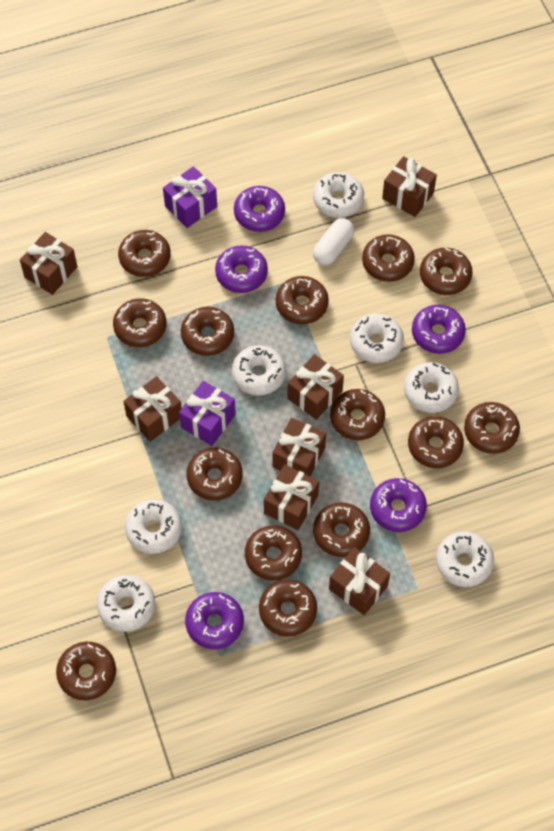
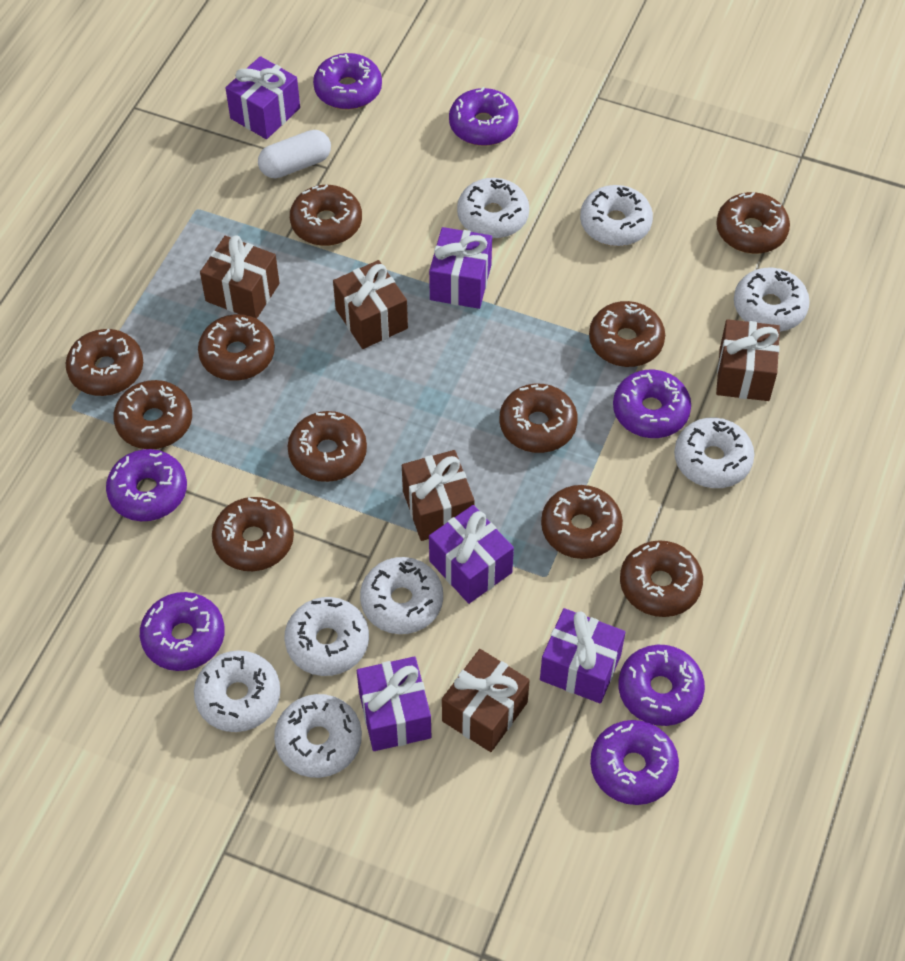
brown donut: [56,642,116,700] [113,298,167,347] [118,230,171,277] [181,307,234,356] [187,448,243,501] [245,525,302,581] [259,580,317,637] [276,276,329,324] [313,502,370,557] [330,389,385,440] [362,234,415,282] [408,416,464,468] [420,248,473,295] [464,402,520,454] = 14 -> [66,329,143,396] [113,380,192,449] [198,314,275,381] [212,497,294,571] [288,411,367,482] [290,184,362,246] [500,384,578,453] [541,485,623,559] [589,301,665,367] [620,540,703,617] [716,192,790,254] = 11
brown gift: [20,232,77,295] [123,376,182,442] [264,464,319,530] [272,418,326,476] [288,354,344,420] [329,547,390,615] [382,156,437,217] = 7 -> [200,235,280,319] [333,260,408,349] [402,450,474,541] [442,649,530,752] [716,319,780,401] = 5
purple donut: [185,592,244,649] [215,245,268,293] [234,186,285,232] [370,478,427,532] [412,305,466,354] = 5 -> [106,449,187,521] [140,592,225,671] [313,53,382,109] [449,87,519,146] [590,720,679,805] [613,370,691,438] [619,645,705,726] = 7
purple gift: [163,166,217,228] [179,381,236,446] = 2 -> [226,56,300,139] [357,656,431,751] [429,227,492,309] [429,505,514,604] [540,608,625,703] = 5
white donut: [97,575,155,632] [125,499,182,554] [232,345,286,395] [313,172,364,218] [350,314,404,363] [404,362,459,413] [436,532,494,587] = 7 -> [194,650,280,732] [274,694,362,778] [285,597,369,676] [360,557,443,634] [457,178,529,239] [580,185,653,246] [674,418,754,488] [734,268,810,332] = 8

